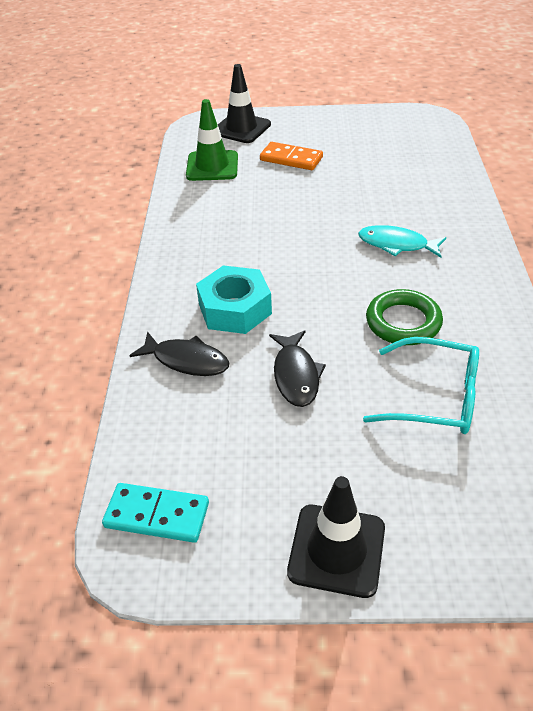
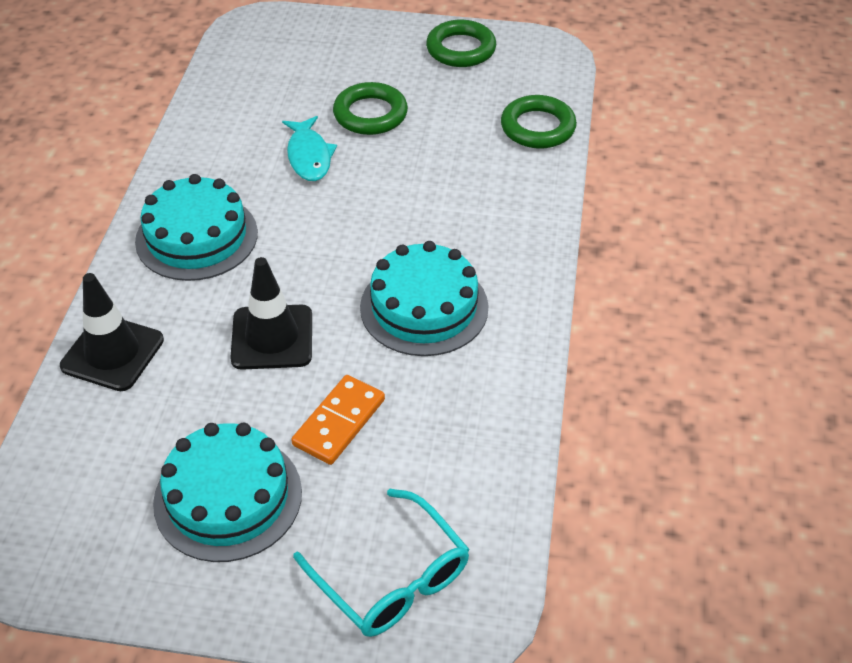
black fish: [129,331,230,376] [269,330,326,407] = 2 -> none = 0
green ring: [366,289,443,345] = 1 -> [333,82,408,135] [426,20,496,67] [501,95,577,149] = 3
green traffic cone: [186,99,238,181] = 1 -> none = 0
turquoise cake: none = 0 -> [135,174,258,281] [153,423,302,562] [360,241,489,356] = 3
turquoise domino: [102,483,209,543] = 1 -> none = 0
turquoise nut: [196,265,272,334] = 1 -> none = 0

